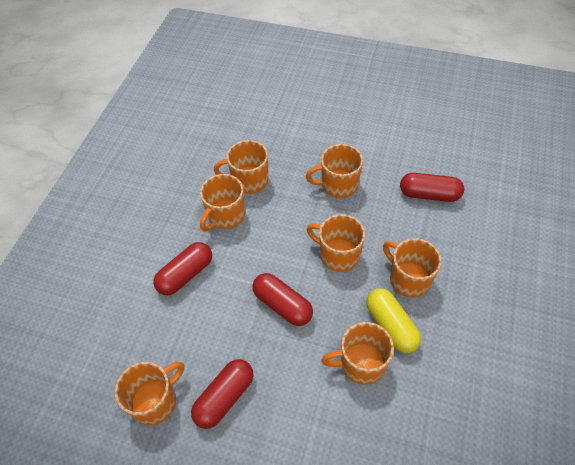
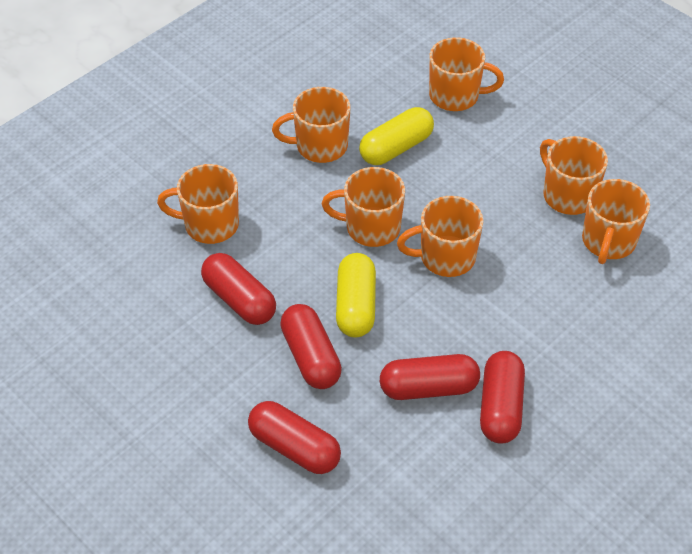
red capsule: [153,242,212,295] [191,359,253,429] [252,273,313,326] [400,173,464,202] = 4 -> [201,253,276,325] [248,401,341,474] [280,304,342,389] [380,354,480,400] [480,351,525,444] = 5
yellow capsule: [366,288,421,353] = 1 -> [336,253,376,338] [359,107,434,165] = 2

